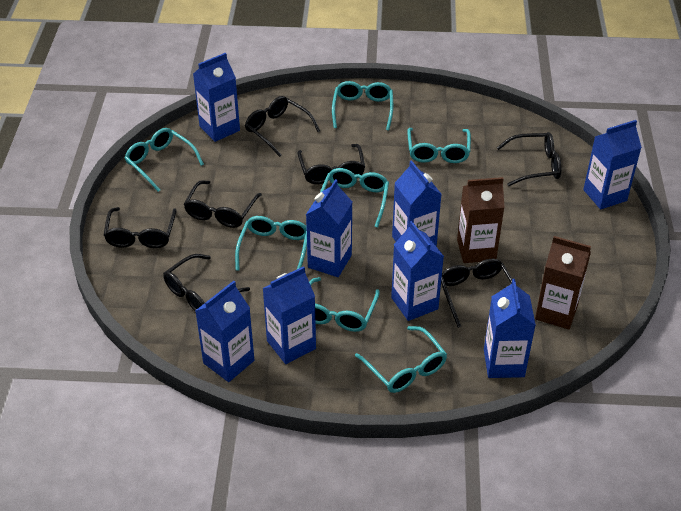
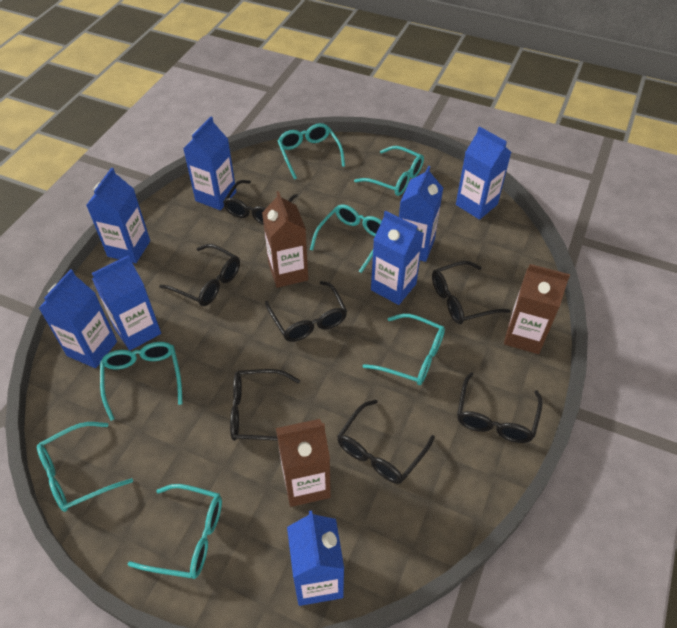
brown carton: [457,177,505,263] [535,236,591,329] = 2 -> [262,191,308,288] [276,419,331,507] [504,264,570,354] = 3

